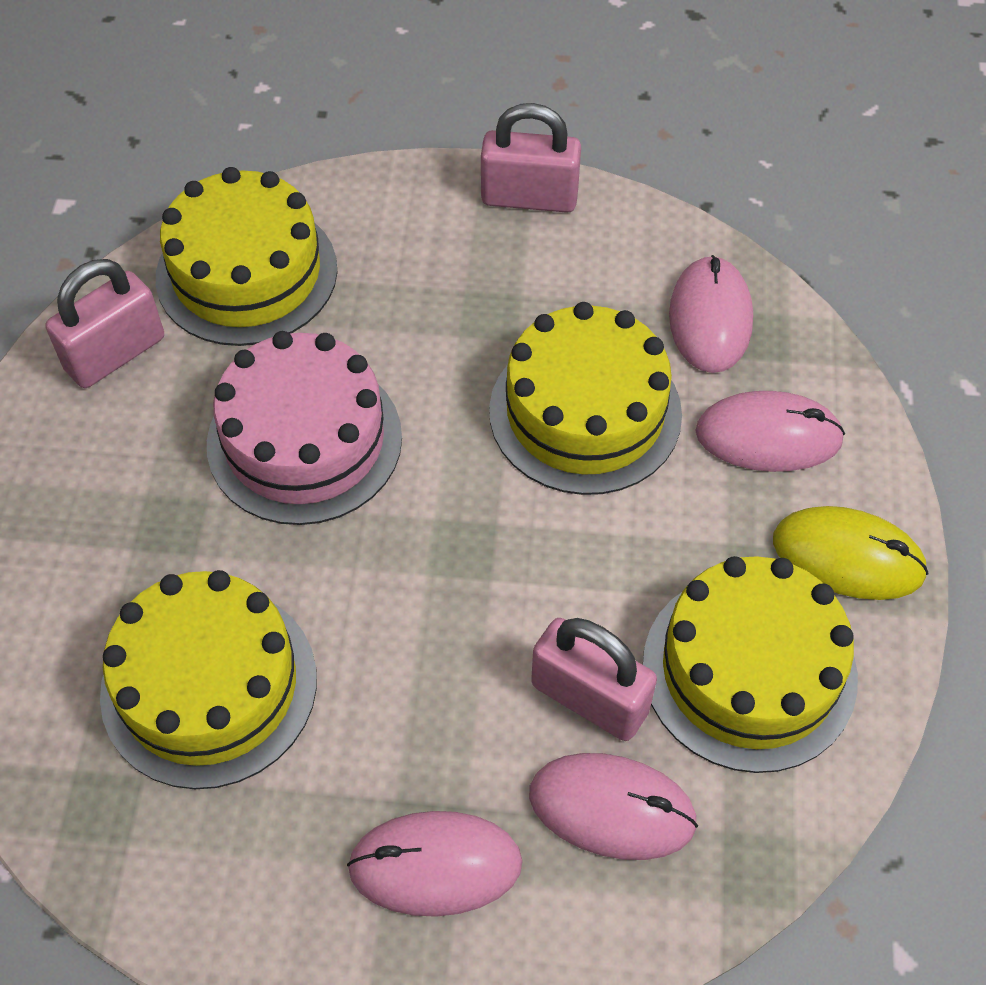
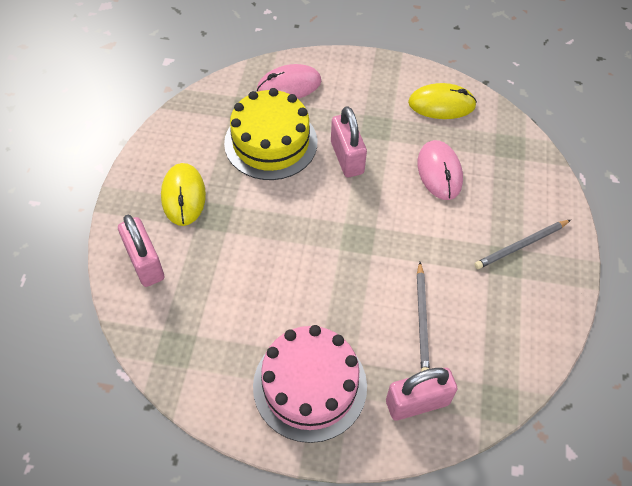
grey pencil: none = 0 -> [417,262,430,372] [474,220,571,269] = 2
pink mouse: [347,811,523,917] [529,753,698,860] [669,255,753,373] [695,391,845,472] = 4 -> [257,64,321,99] [418,140,463,200] = 2
yellow cake: [100,570,317,789] [156,167,337,346] [489,302,682,495] [643,556,858,773] = 4 -> [224,88,317,180] = 1
yellow mouse: [773,506,929,600] = 1 -> [161,163,206,226] [408,83,477,119] = 2

